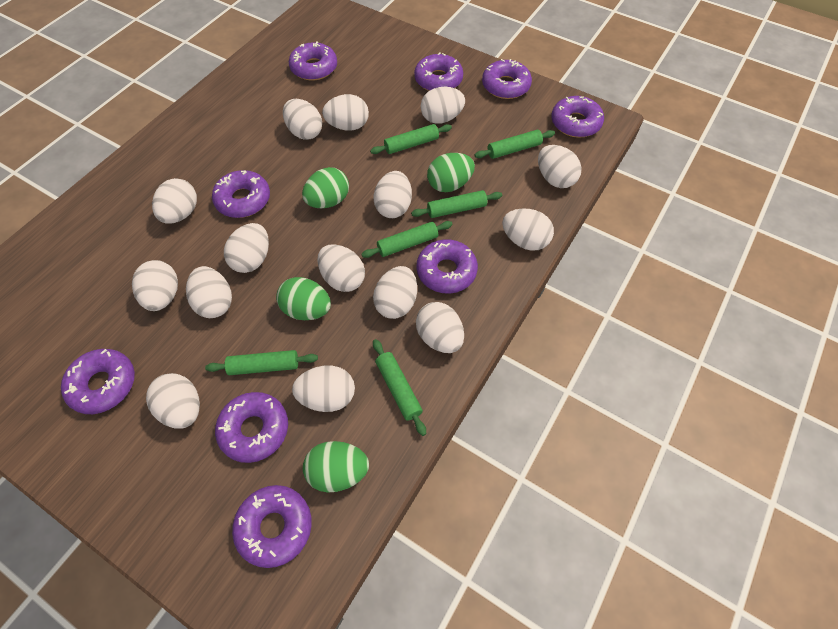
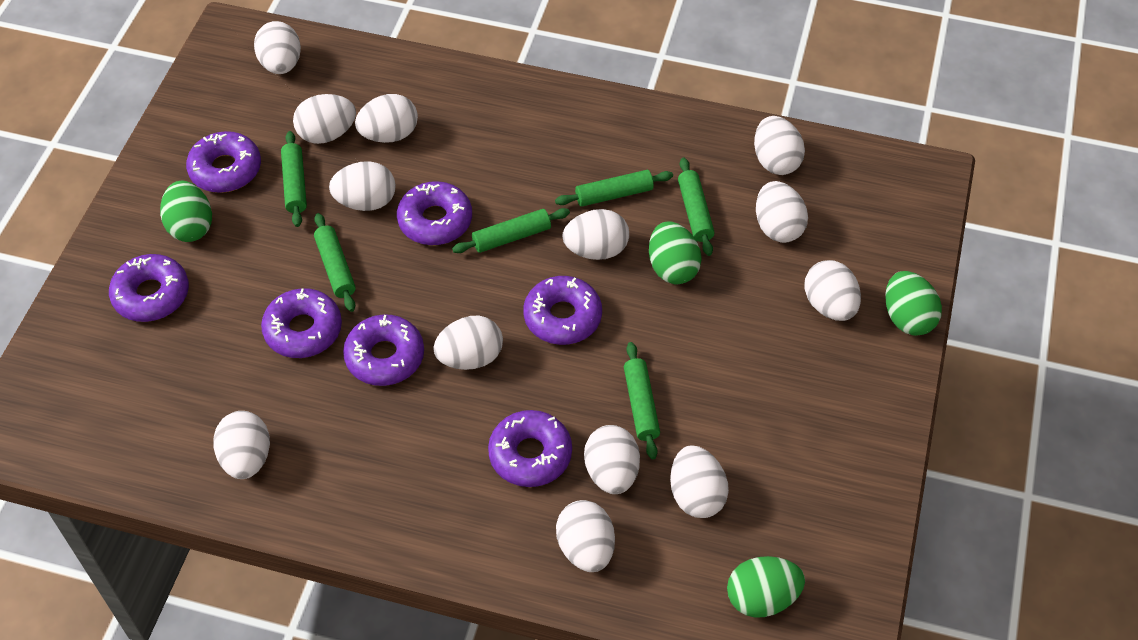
purple donut: [61,349,135,414] [212,170,270,218] [215,392,288,463] [232,485,312,568] [289,42,337,80] [414,52,463,91] [416,239,478,294] [482,59,532,99] [551,96,604,138] = 9 -> [109,254,189,322] [186,131,261,193] [261,288,342,358] [343,314,424,386] [397,181,472,245] [488,410,572,487] [523,276,602,345] = 7
white egg: [132,260,178,311] [146,373,200,429] [152,178,197,224] [186,266,232,318] [224,223,269,273] [283,99,322,140] [292,366,355,412] [317,244,365,292] [322,94,369,131] [373,266,417,319] [374,171,412,218] [416,302,464,353] [421,87,465,124] [502,208,554,251] [538,145,582,188] = 15 -> [213,411,270,479] [254,21,301,74] [293,94,356,144] [329,161,396,211] [355,94,418,143] [433,316,503,370] [556,500,615,572] [563,209,629,260] [584,425,640,494] [670,445,729,518] [754,116,805,175] [756,181,808,243] [804,260,861,321] = 13

